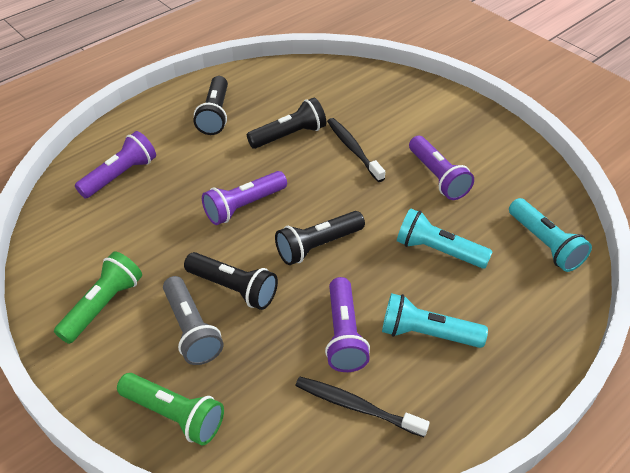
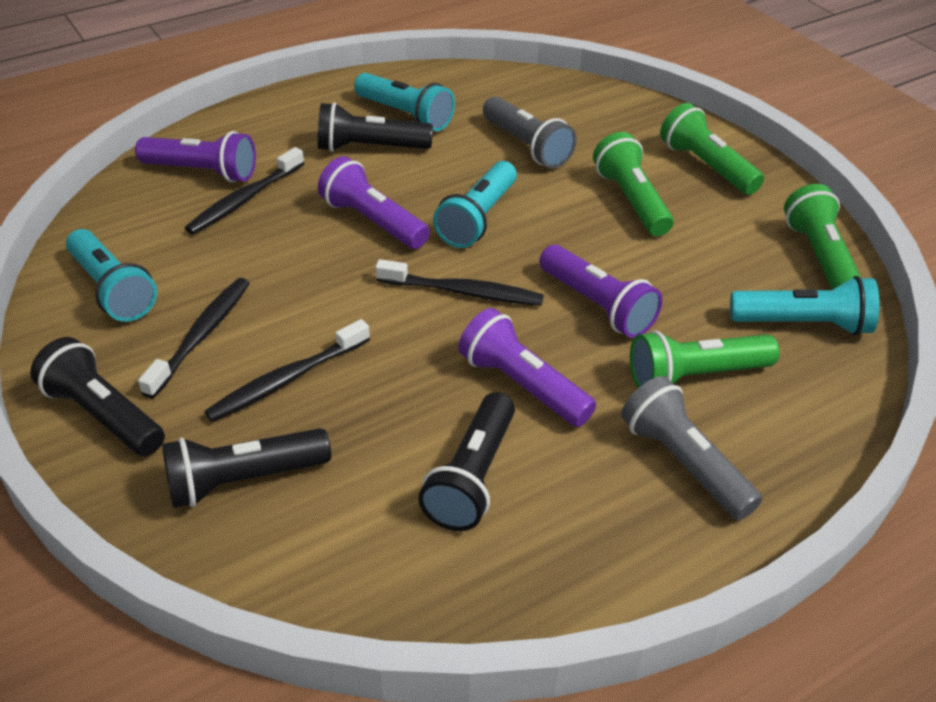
black toothbrush: [295,377,430,437] [327,118,385,182] = 2 -> [138,278,250,398] [185,147,304,234] [204,319,370,422] [375,259,544,306] = 4
green flashlight: [54,252,142,344] [117,373,224,445] = 2 -> [593,132,674,236] [630,330,780,388] [660,103,764,195] [784,184,861,290] = 4
grey flashlight: [163,276,223,365] = 1 -> [483,96,577,168] [621,376,762,520] = 2
turquoise flashlight: [382,293,488,348] [397,208,493,269] [509,198,592,272] = 3 -> [66,229,157,322] [354,73,455,131] [433,161,517,248] [730,276,879,335] = 4

